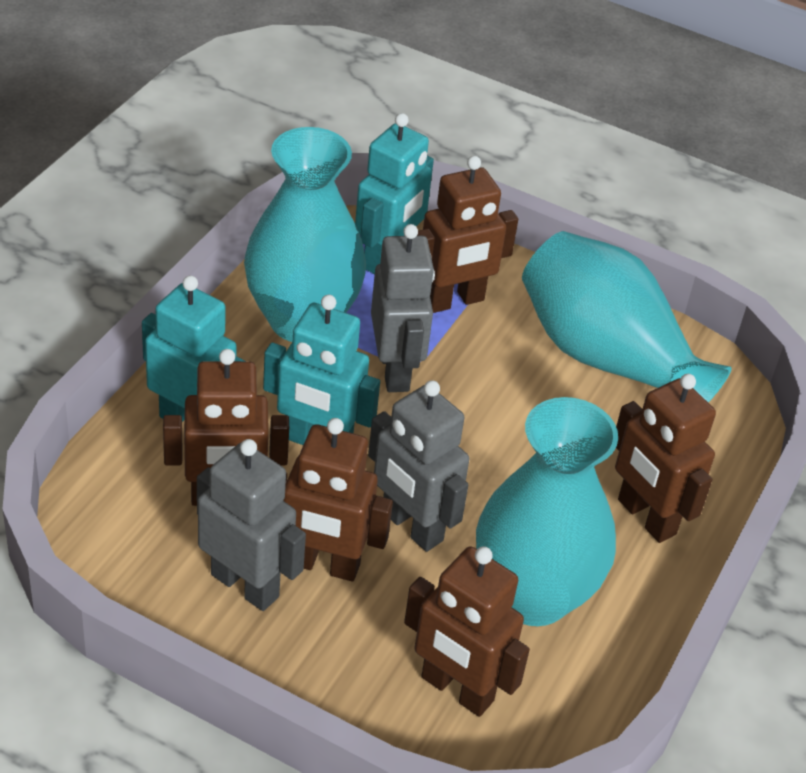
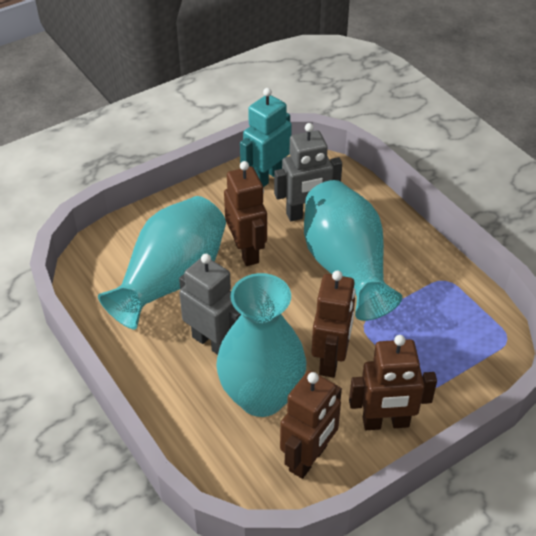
brown robot: [163,349,289,506] [283,418,393,581] [404,546,530,717] [417,156,518,313] [615,374,716,543] = 5 -> [224,161,267,266] [280,371,342,479] [311,271,356,378] [349,335,437,430] = 4
grey robot: [197,439,306,611] [368,380,469,552] [371,224,435,392] = 3 -> [179,254,241,355] [274,123,342,221] = 2
turquoise robot: [142,275,245,422] [263,295,380,445] [355,113,434,274] = 3 -> [240,88,292,187] = 1

